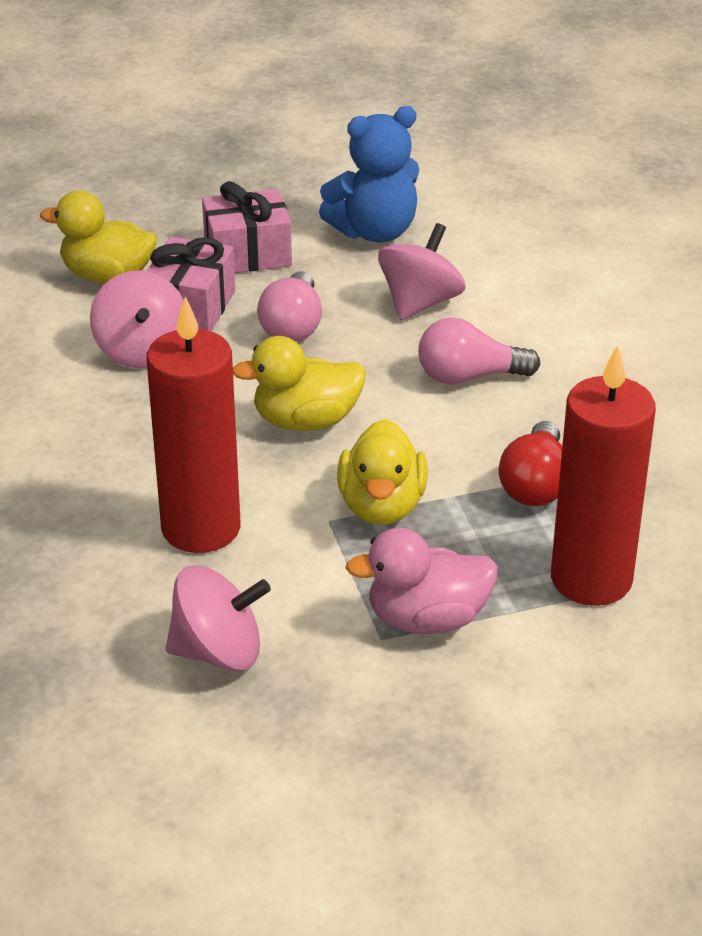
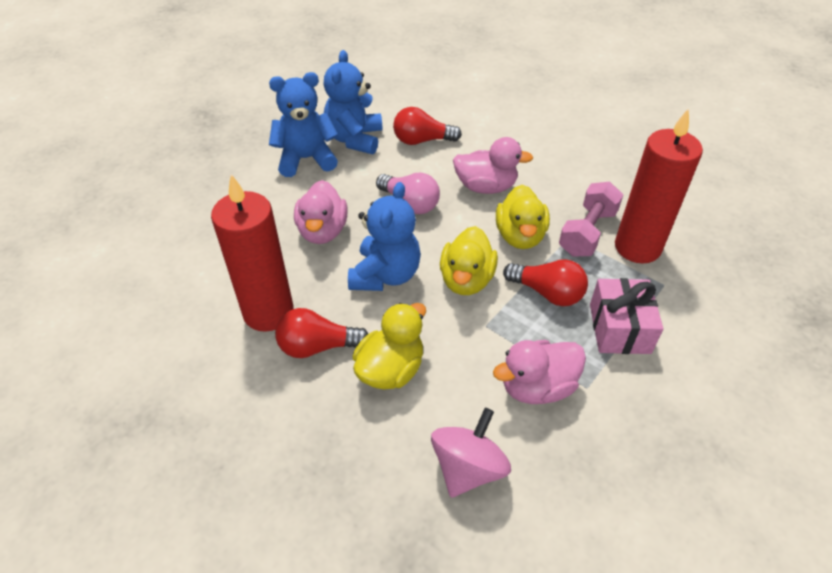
blue teddy bear: [319,106,419,242] = 1 -> [269,72,338,177] [323,50,382,154] [348,182,421,291] = 3
pink duck: [346,528,498,634] = 1 -> [294,180,347,244] [453,137,533,194] [493,340,586,404] = 3
pink dumbbell: none = 0 -> [559,182,623,257] = 1
pink gift: [147,237,235,331] [202,181,292,273] = 2 -> [590,278,663,354] = 1
pink light bulb: [257,271,322,342] [418,318,540,385] = 2 -> [376,173,440,214] = 1
pink spinning top: [90,270,184,368] [166,565,271,671] [378,223,465,320] = 3 -> [431,408,511,498] = 1
red light bulb: [499,421,562,506] = 1 -> [275,308,368,358] [393,107,462,145] [503,259,588,306] = 3

